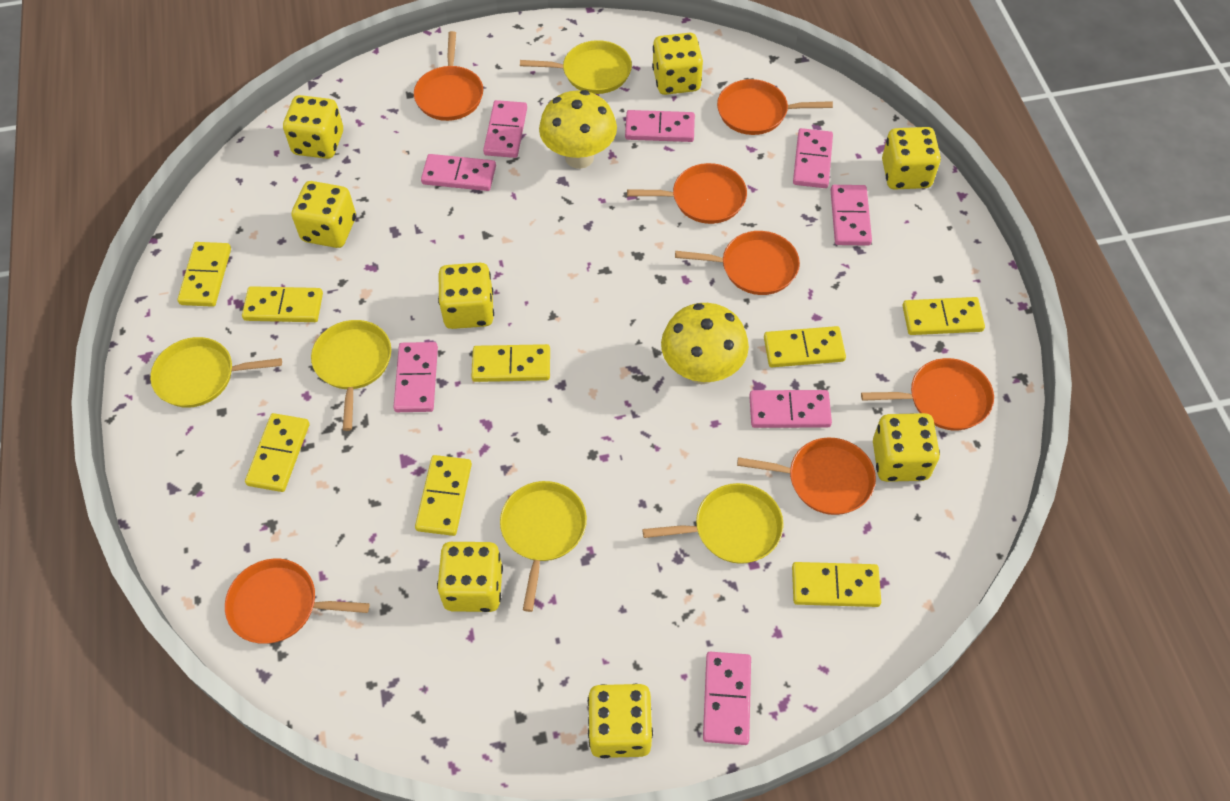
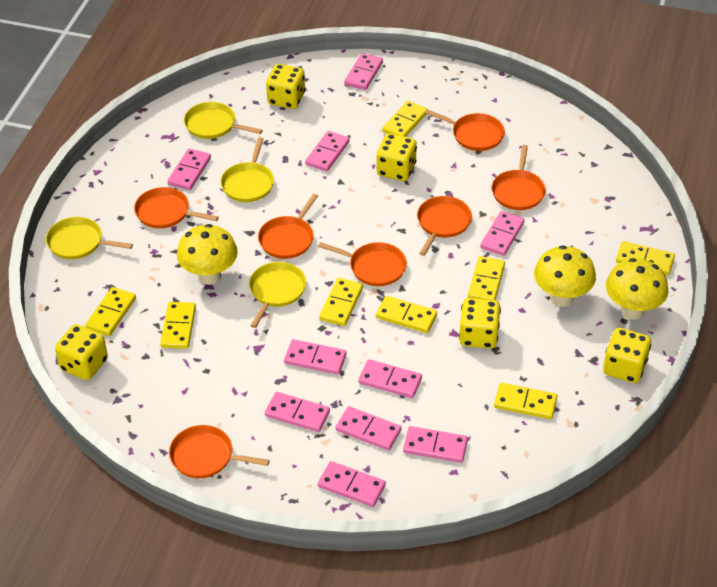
pink domino: [393,342,438,412] [421,154,496,191] [483,100,527,158] [625,110,695,142] [703,652,751,745] [749,390,832,428] [793,128,833,188] [831,185,872,246] = 8 -> [168,149,211,190] [265,392,330,432] [284,339,347,375] [305,131,350,172] [318,461,386,507] [336,406,401,451] [344,53,383,90] [358,359,422,398] [403,426,468,463] [480,211,525,256] = 10
yellow dice: [283,95,343,159] [292,181,356,248] [437,542,503,612] [438,263,494,329] [588,683,653,758] [652,33,703,95] [873,413,940,482] [882,127,941,190] = 8 -> [55,324,108,380] [266,64,305,109] [376,133,417,181] [459,298,501,349] [603,328,651,383] = 5
yellow mushroom: [539,90,617,169] [661,303,749,384] = 2 -> [177,224,238,285] [534,245,596,307] [606,258,669,320] = 3
yellow pan: [150,337,282,408] [311,320,391,431] [500,481,587,612] [520,40,632,94] [642,483,784,564] = 5 -> [46,217,133,259] [184,102,263,139] [220,137,274,202] [249,262,306,328] = 4

